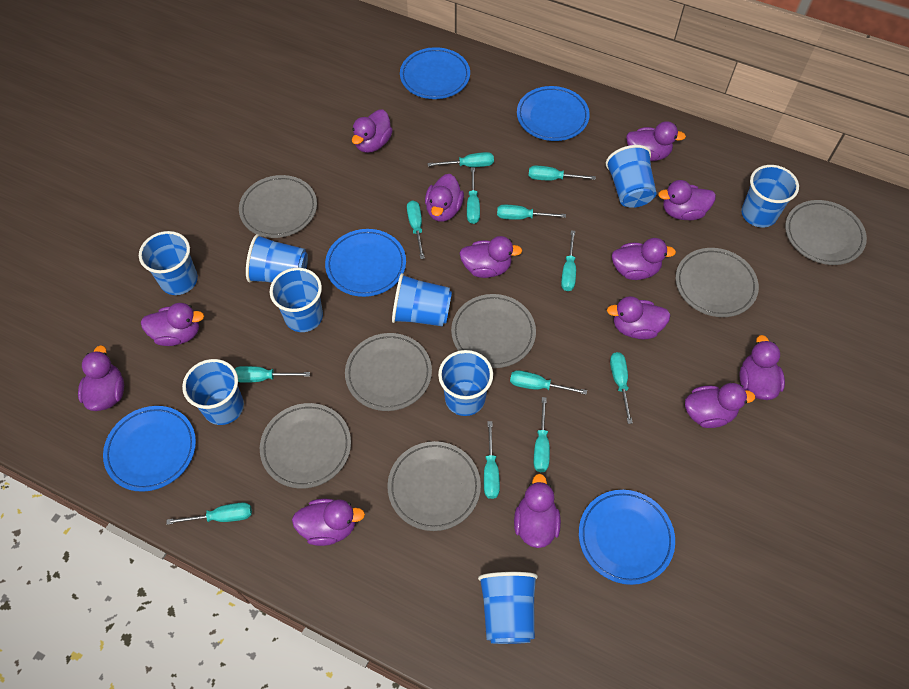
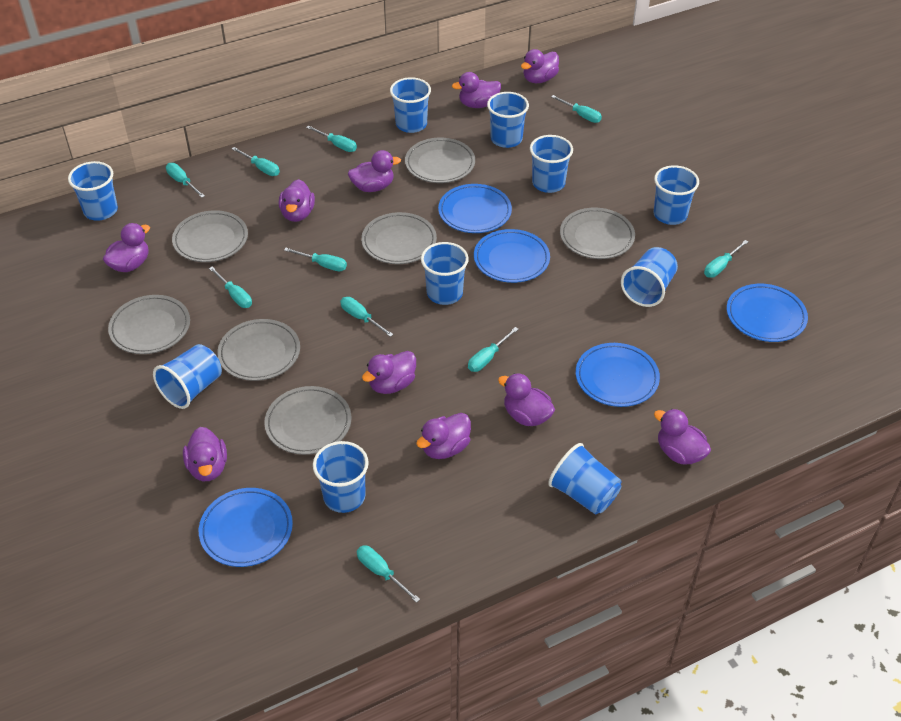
blue cup: [139,231,198,295] [182,359,244,425] [246,234,308,283] [270,268,323,332] [392,273,452,326] [438,350,493,416] [478,572,538,644] [606,145,656,208] [741,165,799,227] = 9 -> [68,161,118,221] [153,344,222,409] [313,441,369,513] [390,77,431,133] [421,242,469,305] [487,92,529,148] [530,135,573,193] [548,443,622,514] [621,247,678,307] [653,165,699,225] = 10
purple duck: [78,345,124,411] [141,303,204,346] [292,499,365,546] [352,110,393,153] [425,174,464,222] [459,236,522,278] [514,474,561,548] [607,296,671,339] [612,238,676,280] [626,121,686,161] [658,180,716,220] [685,383,755,428] [739,335,785,400] = 13 -> [103,223,150,272] [183,427,227,481] [279,179,315,222] [348,150,401,192] [362,351,416,394] [416,413,471,459] [452,72,501,108] [498,373,555,426] [521,49,559,83] [654,409,711,465] = 10
turquoise screwdriver: [167,502,252,525] [235,366,310,383] [407,200,425,259] [428,152,494,167] [467,167,480,224] [484,421,500,499] [497,204,566,220] [510,370,587,395] [528,165,596,180] [534,397,550,472] [561,230,576,291] [610,352,633,424] = 12 -> [166,163,205,198] [209,267,252,308] [232,147,280,176] [284,248,347,271] [306,125,357,152] [340,297,393,337] [357,546,420,603] [468,327,518,372] [551,95,602,123] [704,240,748,278] = 10

